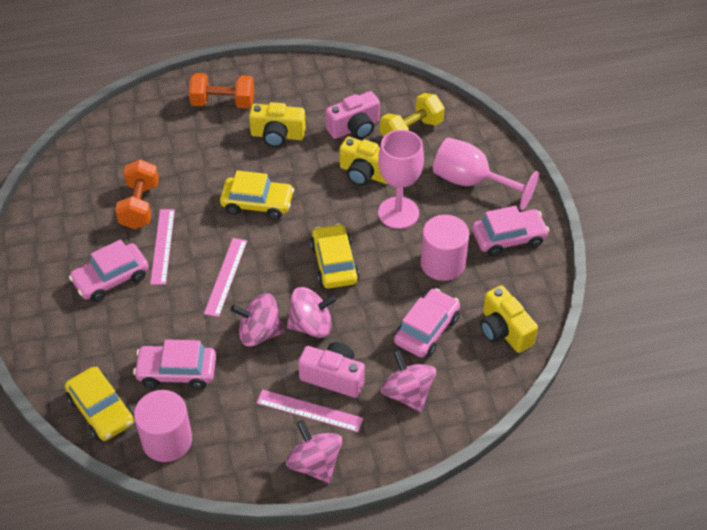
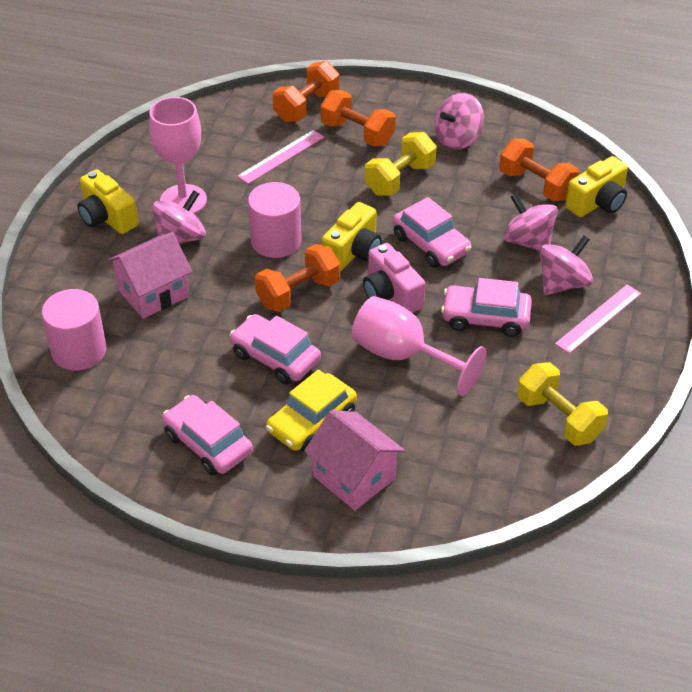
orange dumbbell: [115,159,159,229] [189,73,254,109] = 2 -> [255,244,340,312] [273,61,339,122] [320,90,396,147] [499,139,579,201] = 4
pink camera: [298,342,365,398] [326,91,380,139] = 2 -> [363,243,425,313] = 1
pink house: none = 0 -> [107,232,193,319] [304,410,405,511] = 2
pink ruler: [150,209,175,285] [204,238,247,317] [257,389,364,432] = 3 -> [237,130,324,184] [555,285,641,354] = 2
yellow car: [65,367,134,441] [220,171,294,219] [310,224,359,288] = 3 -> [266,370,357,452] = 1
yellow dumbbell: [380,93,445,137] = 1 -> [365,132,437,196] [517,362,608,446] = 2

